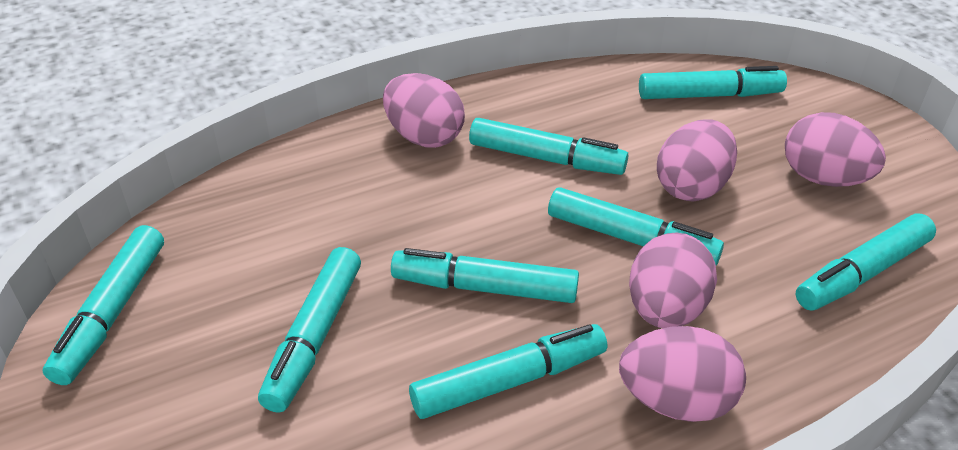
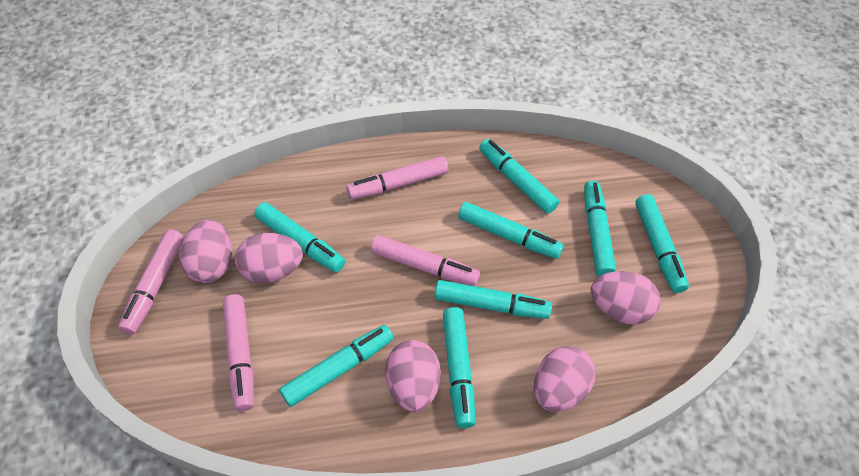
pink marker: none = 0 -> [118,229,184,335] [223,294,254,411] [347,156,448,200] [371,235,480,286] = 4

